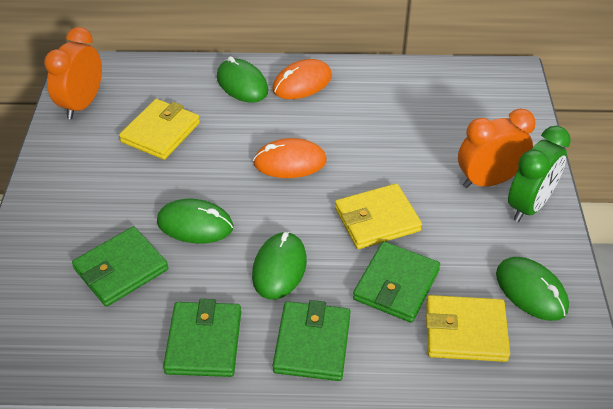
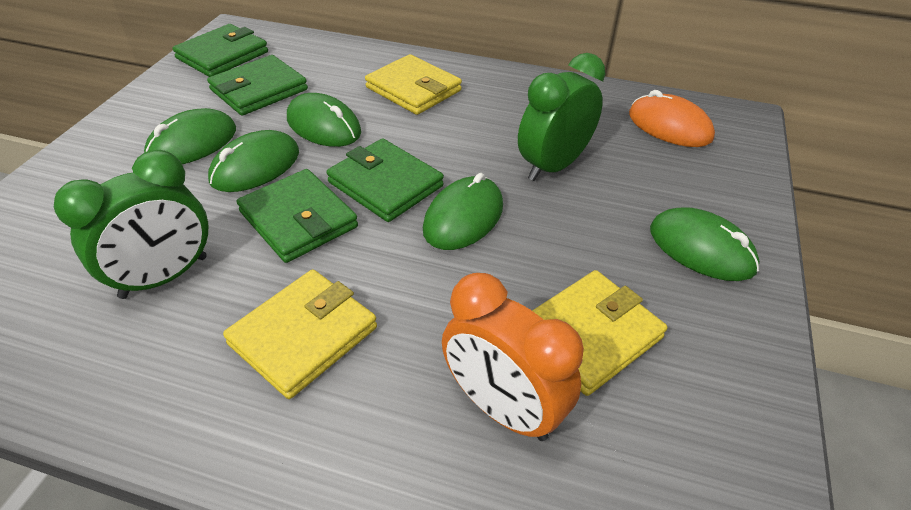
green clock: [508,126,571,222] = 1 -> [54,150,208,299] [518,53,606,181] = 2
green mouse: [157,199,233,244] [217,56,268,103] [252,232,307,300] [496,257,569,321] = 4 -> [144,108,236,164] [208,130,299,192] [287,93,361,147] [423,173,503,250] [650,207,760,281] = 5
orange clock: [44,27,102,119] [458,109,536,188] = 2 -> [442,273,584,441] = 1
orange mouse: [253,138,327,178] [273,59,332,99] = 2 -> [629,90,715,147] = 1

